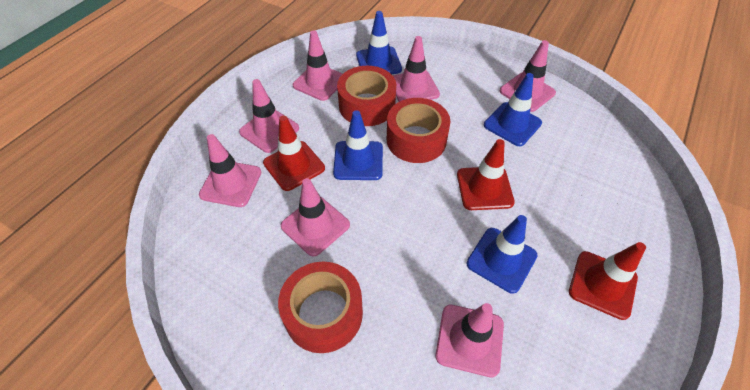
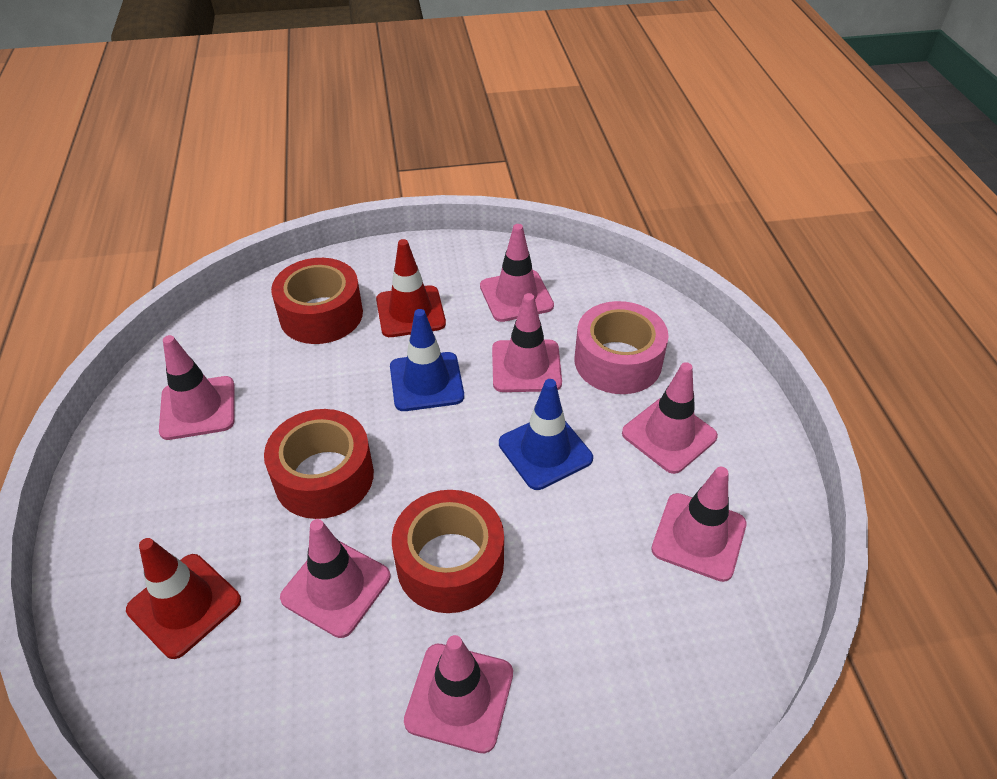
blue traffic cone: [333,110,383,180] [356,11,402,74] [467,215,538,294] [484,73,542,146] = 4 -> [390,309,464,411] [499,379,593,490] = 2
pink tape: none = 0 -> [575,301,669,394] = 1
red traffic cone: [263,115,325,191] [457,139,515,210] [569,242,646,320] = 3 -> [126,538,241,659] [376,239,446,337] = 2

